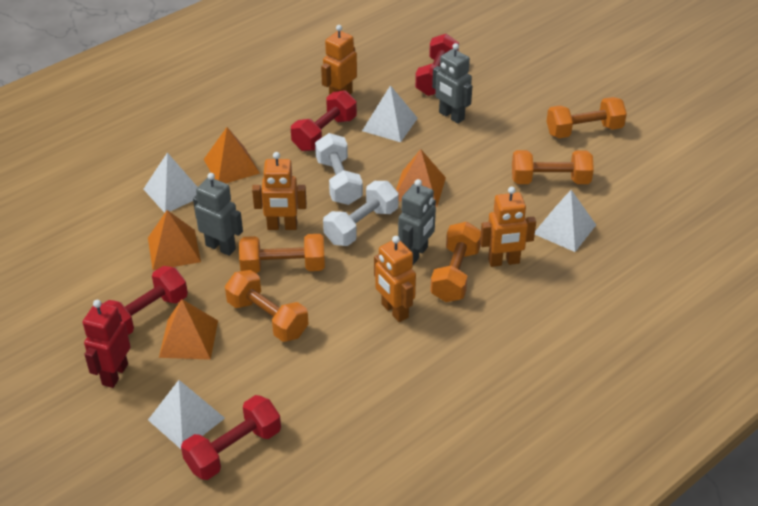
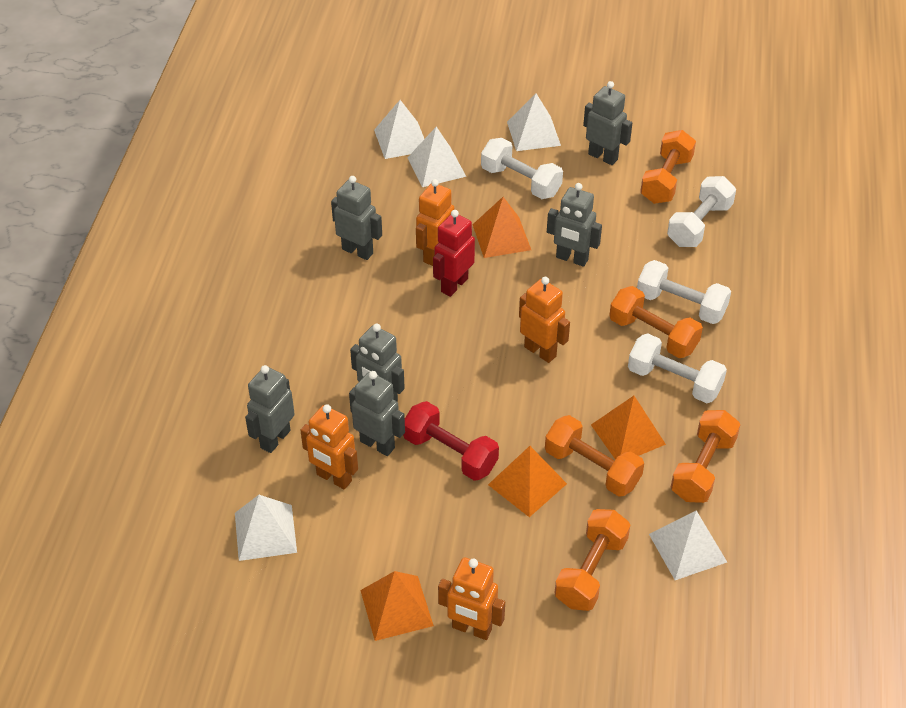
grey robot: [193,173,243,256] [398,179,436,265] [432,43,472,124] = 3 -> [245,365,295,453] [331,176,382,260] [349,371,405,456] [350,323,405,402] [547,183,602,267] [583,81,632,165] = 6
red dumbbell: [103,266,188,335] [181,395,281,480] [291,90,357,151] [415,34,459,96] = 4 -> [403,401,499,481] = 1
white dumbbell: [315,133,363,205] [323,181,399,246] = 2 -> [481,138,563,199] [628,333,727,403] [637,260,731,324] [667,176,736,247] = 4
white pyramid: [143,153,197,213] [148,380,225,449] [362,85,418,142] [535,190,596,252] = 4 -> [235,495,297,561] [374,100,424,159] [408,127,466,187] [507,93,561,151] [649,510,727,580] = 5

